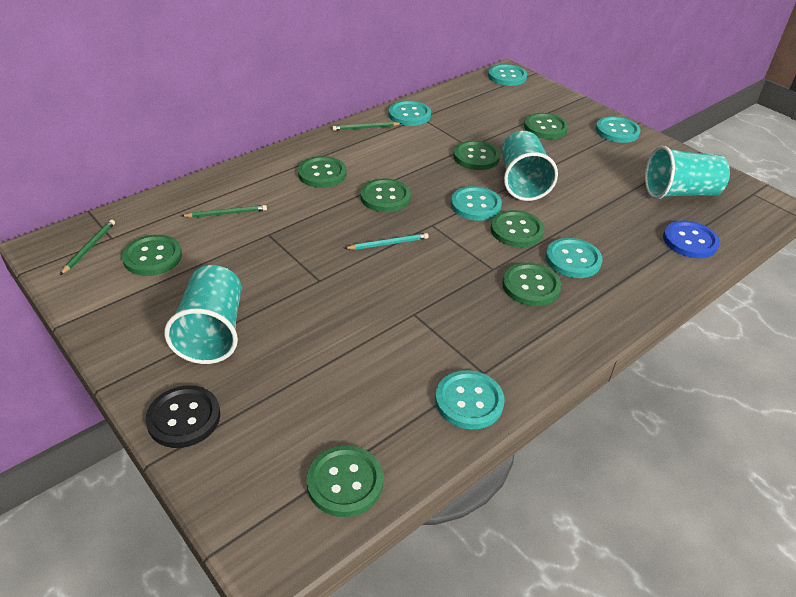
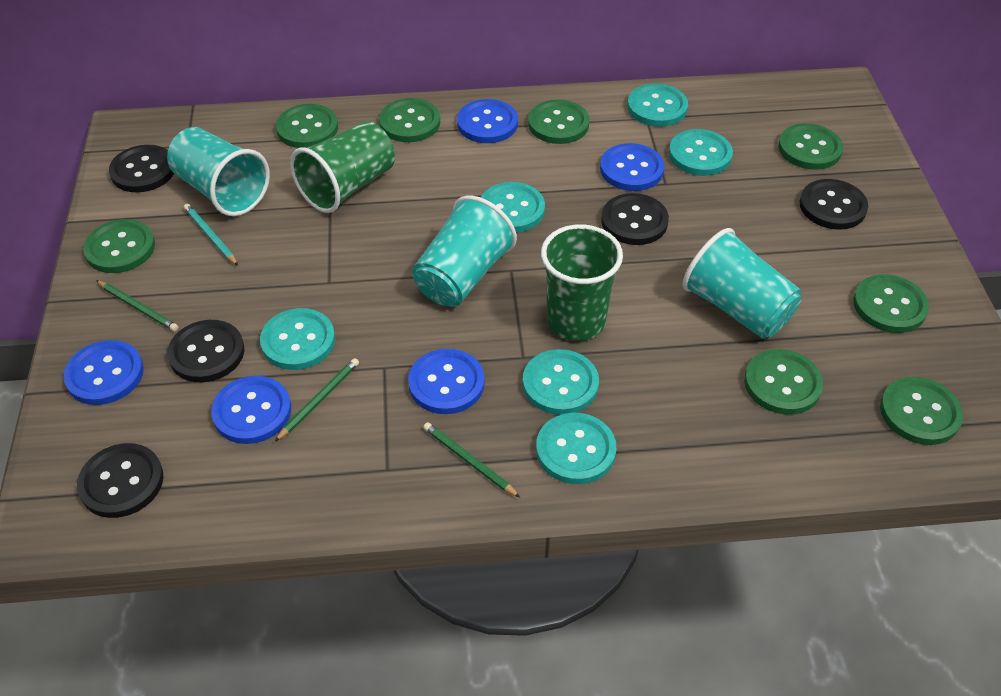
black button: [146,385,220,448] = 1 -> [77,443,164,518] [109,145,174,192] [167,320,244,382] [601,193,669,245] [800,179,868,230] = 5
blue button: [663,221,720,258] = 1 -> [63,340,144,405] [211,376,291,444] [408,349,485,414] [457,99,518,143] [600,143,664,191] = 5
green cup: none = 0 -> [290,121,395,213] [541,224,623,341] = 2

